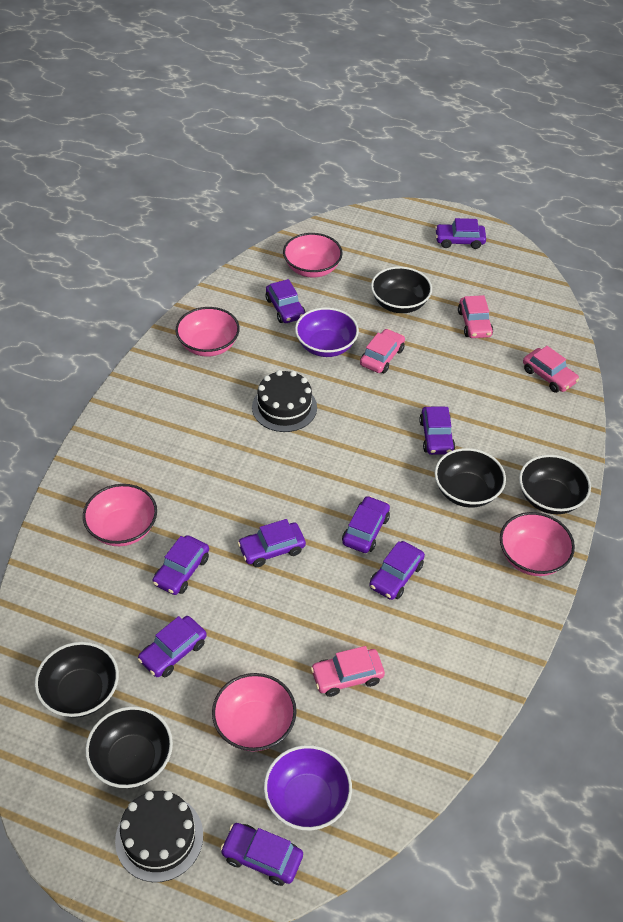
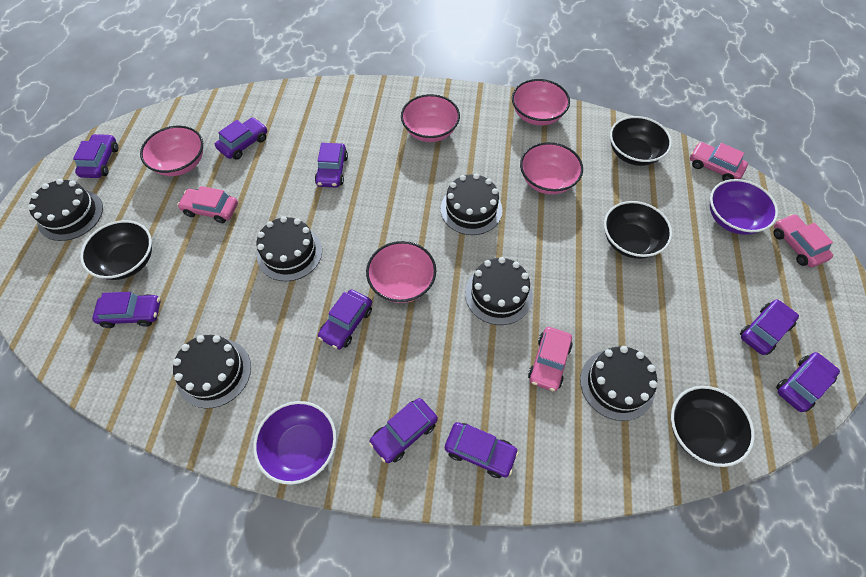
black bowl: [35,642,119,718] [85,707,173,788] [371,267,432,313] [434,448,506,508] [519,455,591,514] = 5 -> [80,220,152,280] [604,201,672,259] [610,116,672,166] [671,386,755,467] = 4
black cake: [115,791,203,882] [252,370,317,432] = 2 -> [28,179,103,241] [173,335,251,408] [257,216,322,281] [441,173,503,235] [465,257,533,325] [580,346,657,421] = 6

